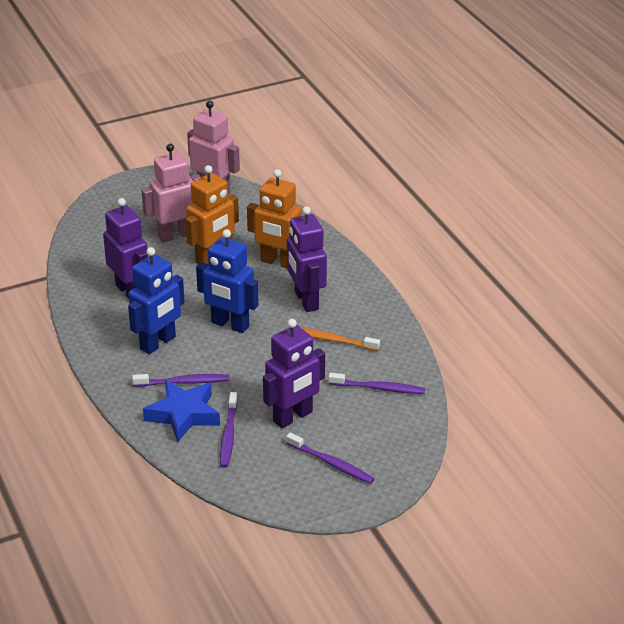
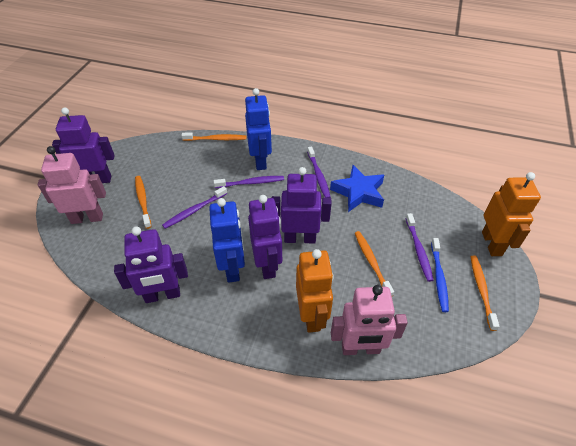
blue toothbrush: none = 0 -> [431,238,449,312] = 1
orange toothbrush: [302,328,380,351] = 1 -> [135,176,151,229] [181,133,246,141] [355,231,394,296] [470,255,500,331] = 4
purple robot: [103,198,148,299] [263,319,325,428] [287,206,327,312] = 3 -> [52,107,115,183] [114,226,188,303] [248,195,282,279] [271,167,332,243] = 4

